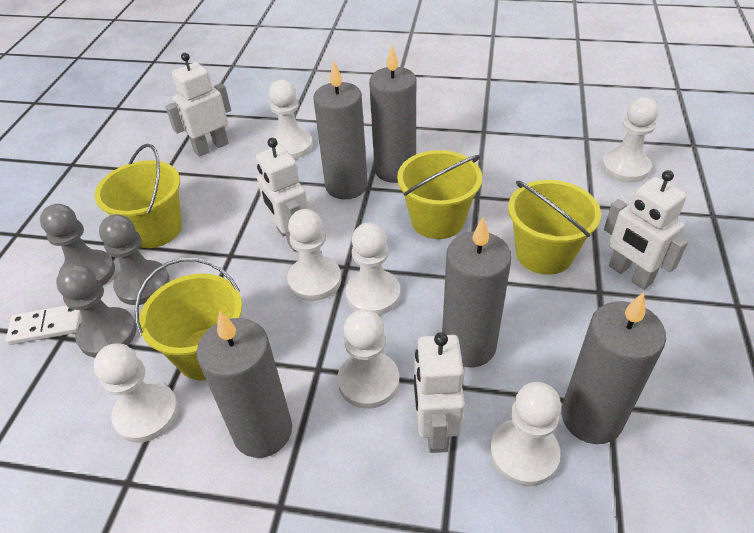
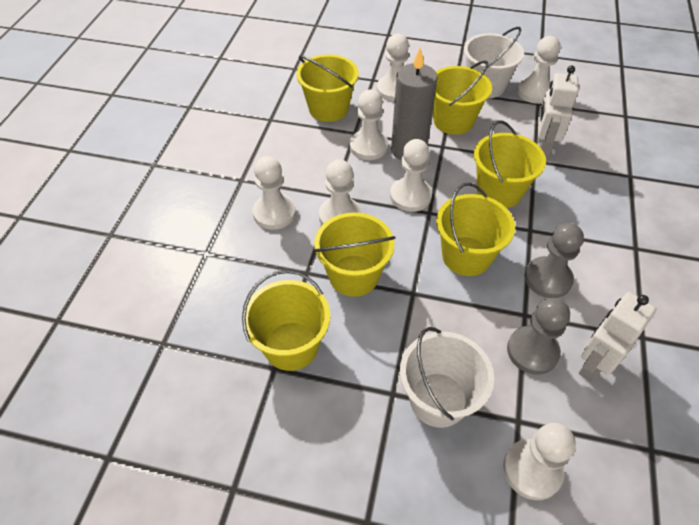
grey candle: [196,311,292,458] [313,61,368,199] [369,45,416,183] [442,217,512,367] [561,292,666,444] = 5 -> [391,48,437,160] = 1
grey pawn: [40,204,115,286] [56,264,137,358] [99,214,170,305] = 3 -> [507,298,570,375] [525,223,584,298] = 2
white bucket: none = 0 -> [400,327,494,428] [464,27,524,98] = 2
white domino: [6,305,82,345] = 1 -> none = 0
white robot: [165,53,231,157] [256,138,308,251] [414,332,465,453] [604,170,688,290] = 4 -> [538,65,579,157] [579,292,656,382] = 2
yellow bucket: [94,143,182,248] [135,258,242,380] [397,150,482,239] [508,180,601,275] = 4 -> [242,270,330,371] [296,55,359,122] [314,212,395,297] [433,60,492,135] [436,183,515,276] [474,120,546,208] = 6

